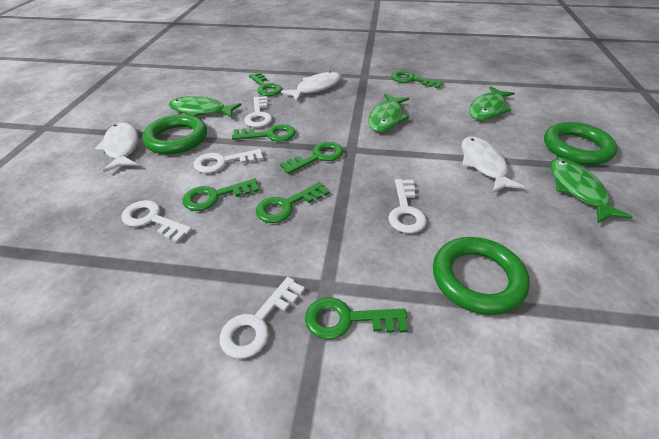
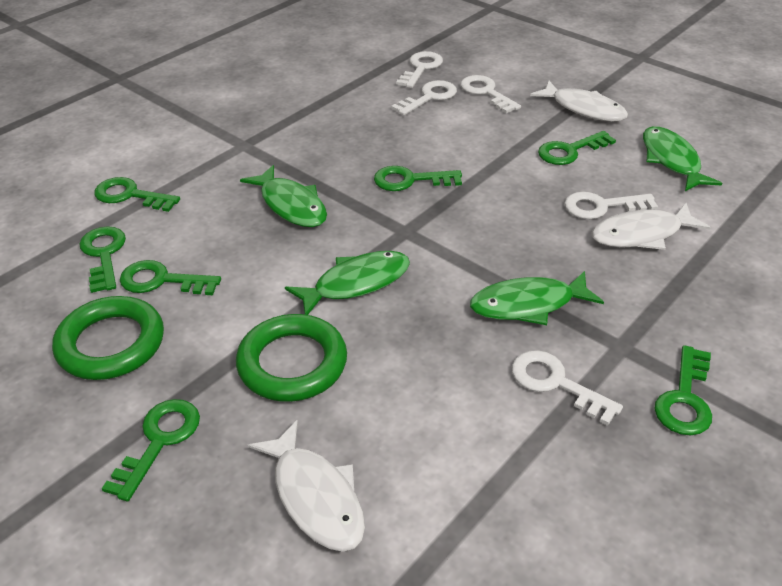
green ring: [142,114,207,154] [433,237,530,315] [544,122,617,165] = 3 -> [52,296,164,380] [236,314,347,402] = 2

